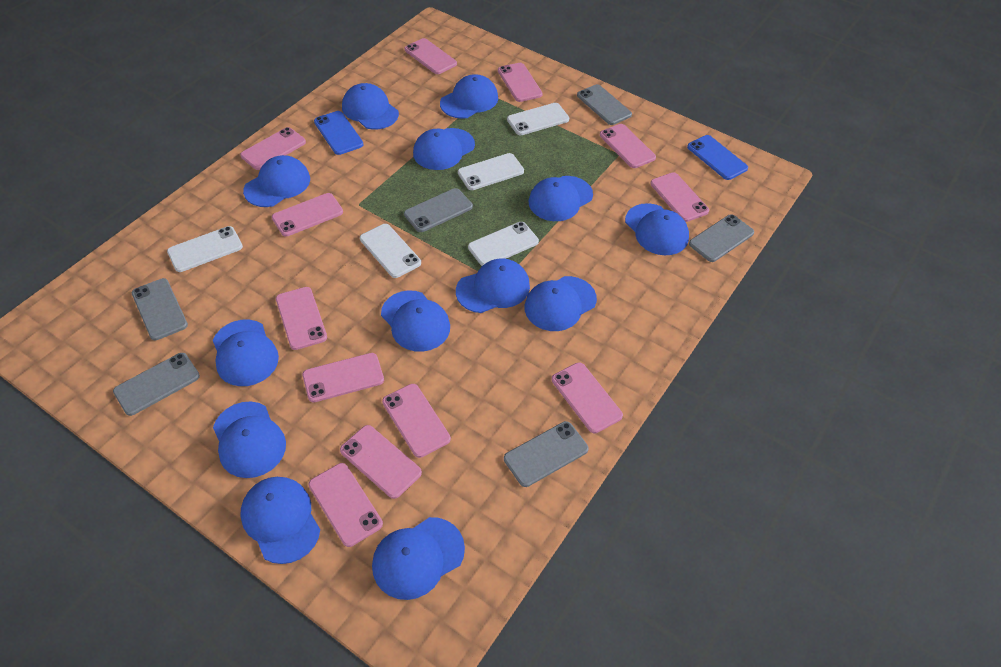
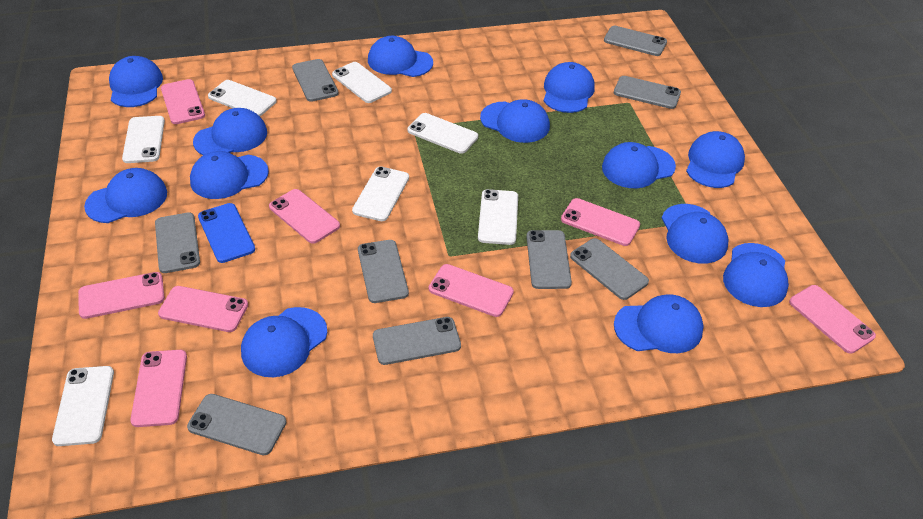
blue phone: [314,111,364,155] [687,135,748,180] = 2 -> [198,203,255,263] = 1
grey phone: [113,353,200,416] [132,278,188,340] [404,188,473,232] [504,421,589,487] [577,84,632,125] [689,214,754,262] = 6 -> [155,213,200,273] [187,394,286,455] [292,59,339,102] [358,240,409,303] [373,317,461,365] [526,230,572,289] [570,238,649,300] [604,26,667,56] [614,76,681,109] = 9
pink phone: [240,127,306,170] [272,193,343,237] [276,287,327,350] [303,353,384,402] [309,463,383,547] [340,425,422,499] [382,384,451,458] [405,38,457,74] [498,63,543,102] [552,362,623,433] [600,124,656,168] [650,172,709,222] = 12 -> [78,272,165,319] [130,350,187,427] [158,286,248,332] [161,79,205,124] [269,189,340,244] [429,264,514,317] [561,198,640,246] [789,285,876,354] = 8
white phone: [167,226,243,272] [360,224,421,278] [458,153,524,190] [468,222,539,266] [507,103,569,135] = 5 -> [52,366,114,446] [122,116,165,163] [208,80,277,116] [332,62,392,103] [352,166,409,221] [407,113,478,154] [478,189,518,245] = 7

